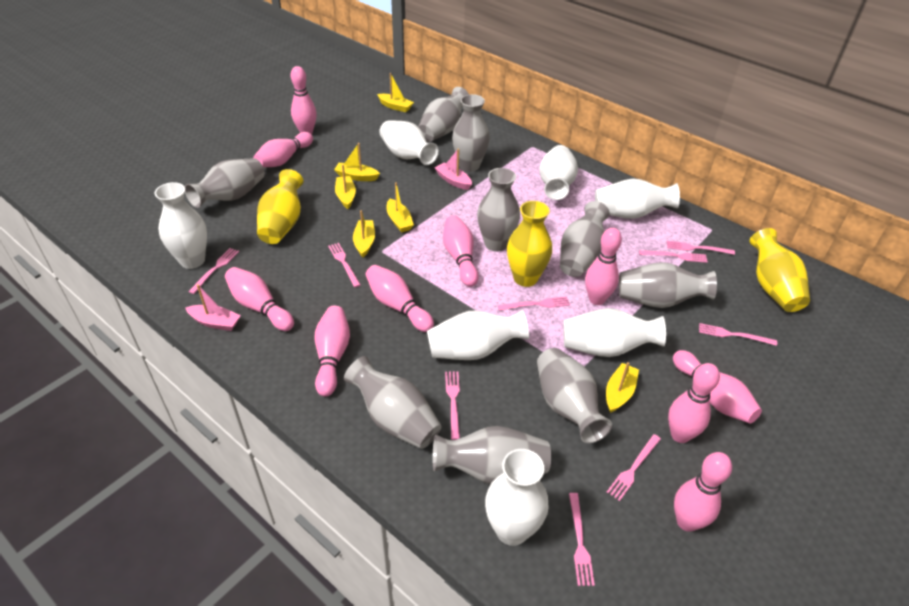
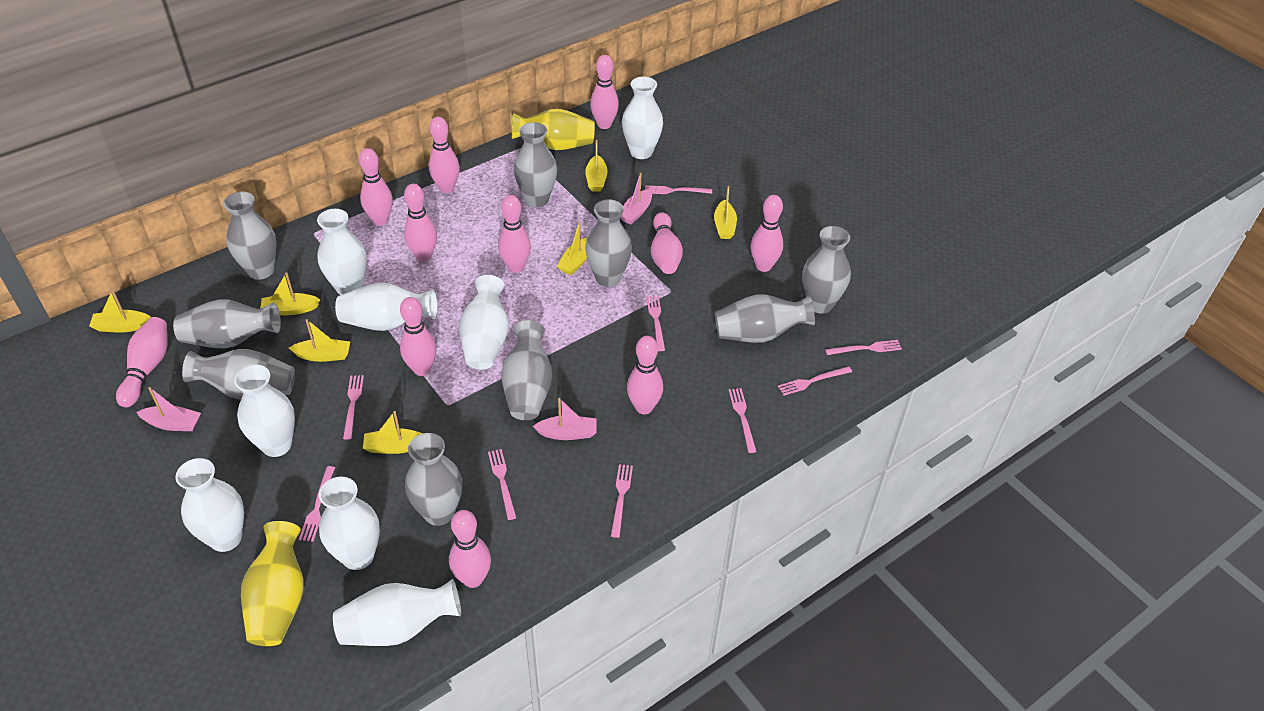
pink boat: [185,284,241,331] [435,148,472,190] = 2 -> [137,387,201,431] [533,398,597,440] [620,173,652,225] = 3
pink bowling pin: [225,267,294,331] [253,132,313,167] [291,66,317,134] [314,306,350,397] [365,265,434,332] [443,215,479,287] [585,228,622,305] [668,363,720,443] [673,350,762,423] [674,452,732,532] = 10 -> [116,317,168,407] [359,148,393,226] [400,297,437,376] [404,184,437,261] [429,117,460,193] [449,510,491,588] [498,195,531,273] [590,55,619,129] [627,336,663,414] [651,212,683,274] [751,195,783,272] = 11
white vase: [154,182,207,269] [379,120,439,165] [427,310,529,360] [485,449,549,546] [540,145,578,200] [563,308,666,357] [595,178,680,219] = 7 -> [175,458,244,552] [234,365,295,457] [317,209,367,295] [319,477,380,570] [333,579,461,646] [335,282,438,331] [459,275,509,370] [622,77,663,159] = 8
yellow boat: [334,143,380,181] [335,164,356,209] [353,210,375,257] [377,73,414,112] [387,182,414,232] [606,362,639,413] = 6 -> [89,290,151,332] [260,272,320,315] [289,319,350,362] [363,411,423,454] [557,222,587,275] [585,140,608,192] [714,186,737,239] = 7
yellow vase: [257,169,303,244] [507,201,552,287] [749,228,810,312] = 3 -> [241,521,304,646] [512,109,595,150] = 2

